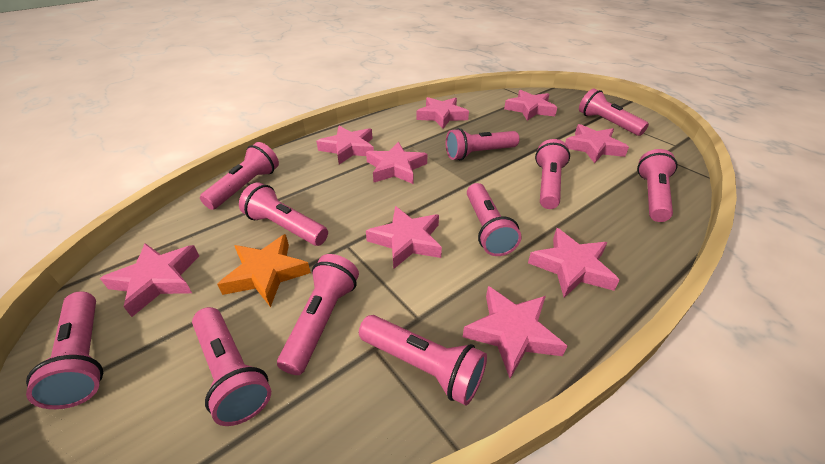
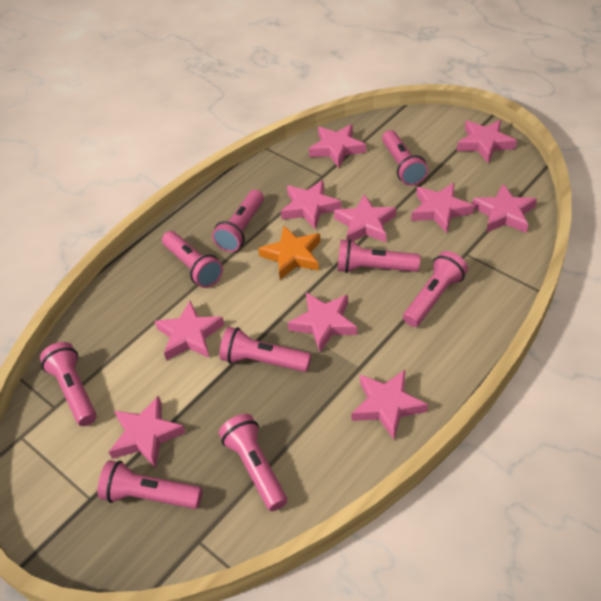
pink flashlight: [26,291,103,409] [192,307,271,426] [200,142,279,210] [239,182,328,246] [277,254,359,375] [359,315,487,406] [446,128,520,160] [467,183,521,256] [535,139,570,209] [579,88,649,136] [637,149,678,222] = 11 -> [40,342,97,426] [97,460,202,509] [162,231,223,288] [212,190,264,252] [219,327,311,372] [219,414,287,511] [338,239,420,273] [382,130,428,186] [403,251,468,327] = 9
pink star: [100,243,199,317] [316,126,374,165] [366,142,427,184] [366,206,442,269] [416,97,469,129] [463,286,567,379] [504,90,557,121] [528,228,620,298] [565,124,629,163] = 9 -> [109,396,186,468] [155,301,225,361] [281,180,342,230] [288,293,358,352] [309,124,366,168] [334,194,396,243] [351,370,428,440] [411,183,474,233] [457,120,517,163] [472,184,537,233] = 10

